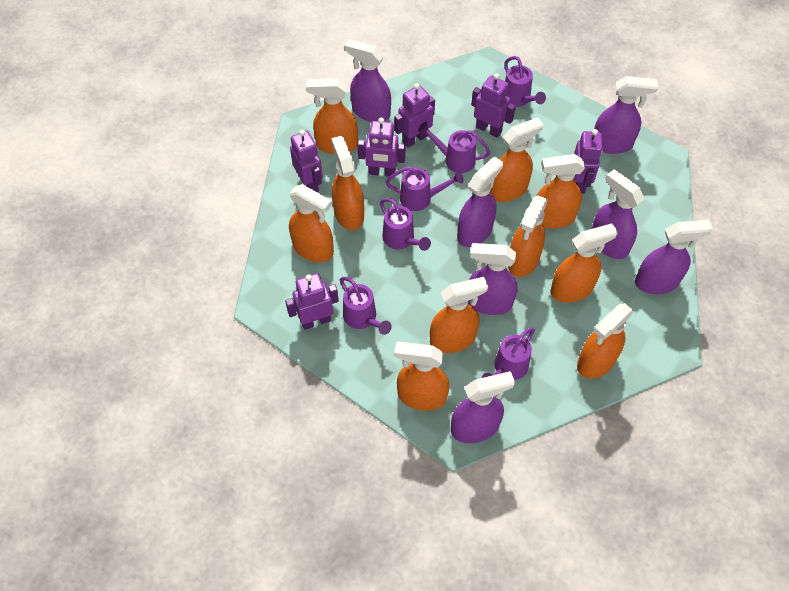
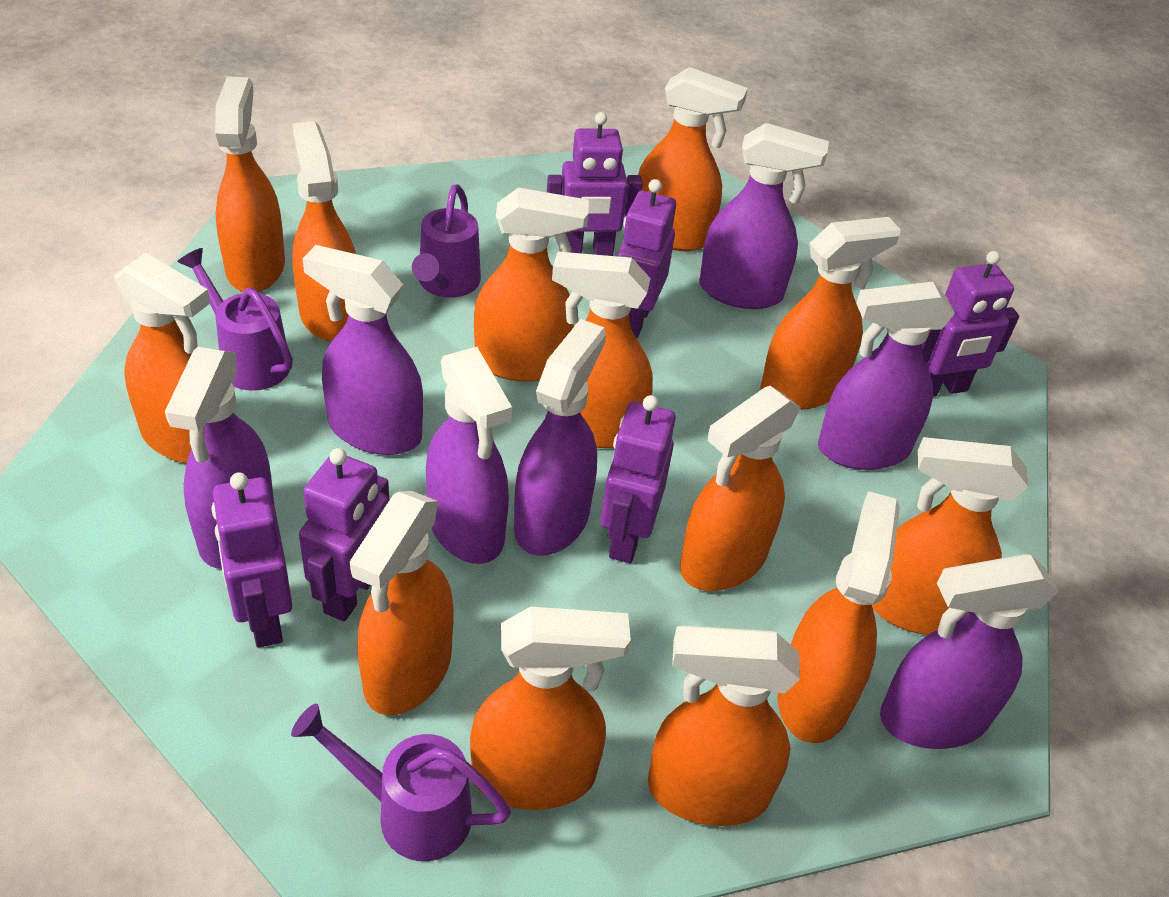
orange spray bottle: [289,184,334,262] [306,79,358,155] [331,136,364,230] [394,342,449,411] [430,277,488,353] [490,117,544,202] [508,195,548,277] [537,154,585,229] [550,223,618,303] [577,303,634,379] = 10 -> [114,252,210,464] [215,76,285,292] [292,121,356,342] [350,491,454,715] [470,607,631,810] [474,187,589,382] [552,252,653,448] [638,67,748,251] [648,626,800,826] [680,386,801,591] [761,217,901,410] [777,491,900,743] [872,437,1028,635] = 13
purple watering can: [340,277,392,335] [380,198,431,251] [386,166,463,211] [418,122,491,173] [482,328,535,380] [505,56,546,107] = 6 -> [177,248,293,391] [291,704,511,861] [412,184,481,298] = 3

